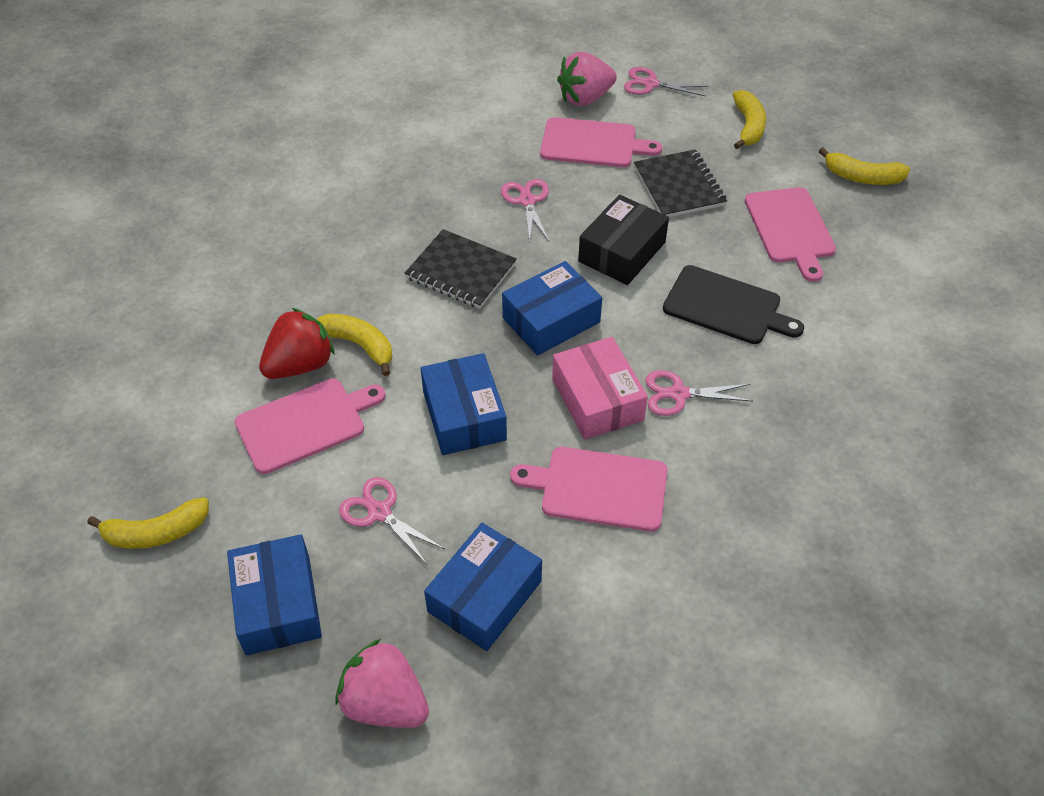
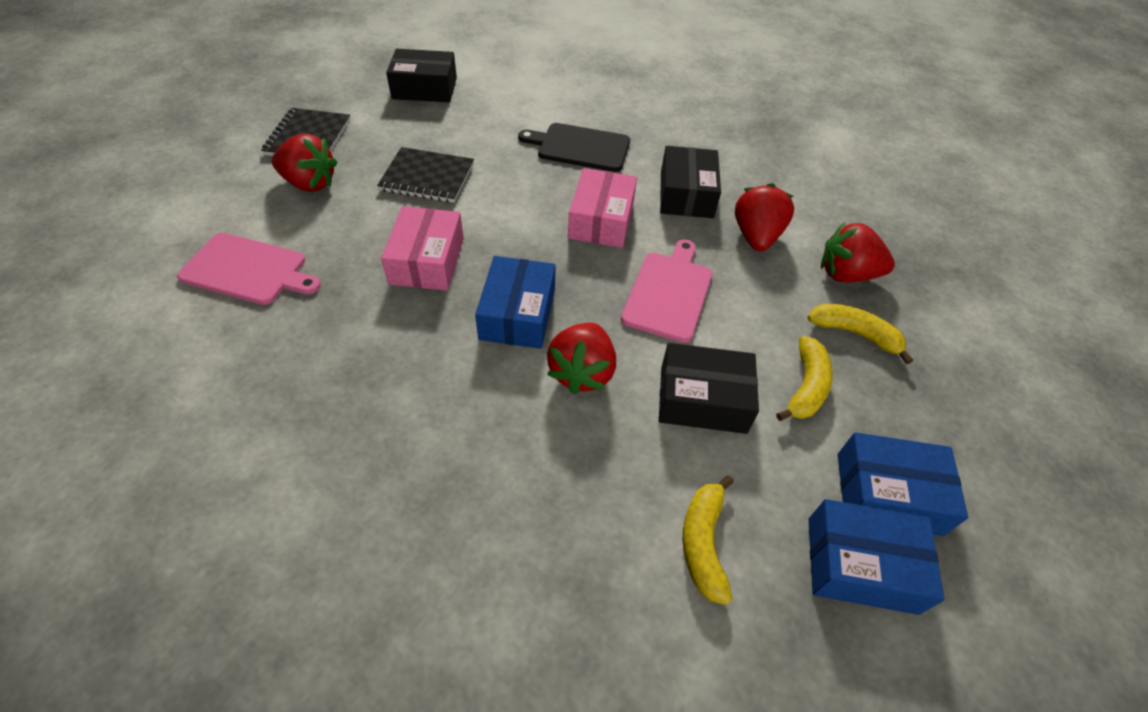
black box: [578,195,669,285] = 1 -> [386,49,457,102] [659,343,759,434] [660,146,721,218] = 3
blue box: [227,534,322,655] [420,353,507,455] [424,523,542,651] [502,261,602,356] = 4 -> [475,256,556,349] [808,499,944,615] [838,432,968,536] = 3
pink box: [552,337,648,440] = 1 -> [381,206,464,291] [568,168,637,248] = 2
pink cutting board: [235,379,386,474] [510,447,668,532] [540,117,662,167] [745,187,836,282] = 4 -> [177,233,321,305] [621,239,712,343] = 2
pink scissors: [339,477,445,565] [501,179,549,242] [624,67,708,97] [646,370,753,416] = 4 -> none = 0
pink strawberry: [335,639,429,728] [557,52,617,106] = 2 -> none = 0
red strawberry: [259,308,335,379] = 1 -> [272,134,337,192] [547,322,616,394] [735,183,794,251] [821,222,895,283] = 4
yellow banana: [87,497,209,549] [316,314,392,376] [733,90,766,149] [819,147,910,185] = 4 -> [683,476,734,605] [776,336,833,421] [807,304,913,364] = 3

